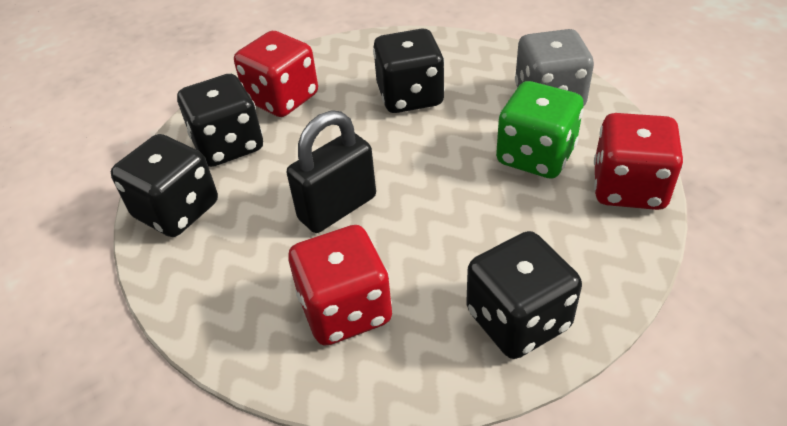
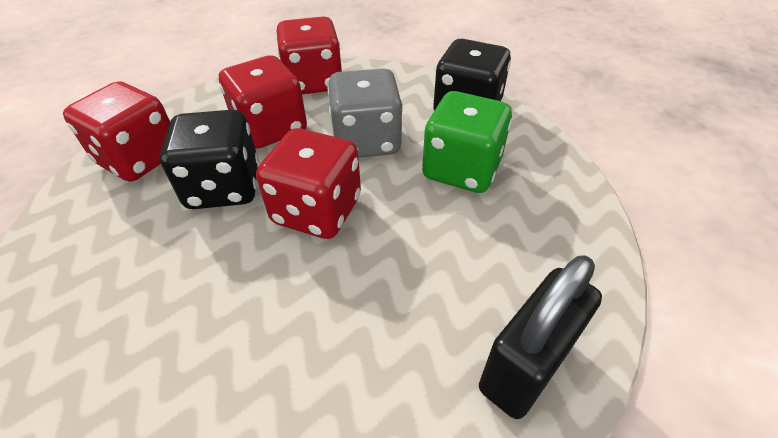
black dice: [111,134,218,237] [177,74,263,167] [373,29,445,113] [466,231,582,359] = 4 -> [160,109,259,209] [433,39,511,111] = 2
red dice: [234,31,318,117] [288,225,392,346] [594,113,684,210] = 3 -> [63,81,170,182] [219,55,307,149] [256,128,361,239] [276,16,342,94] = 4

